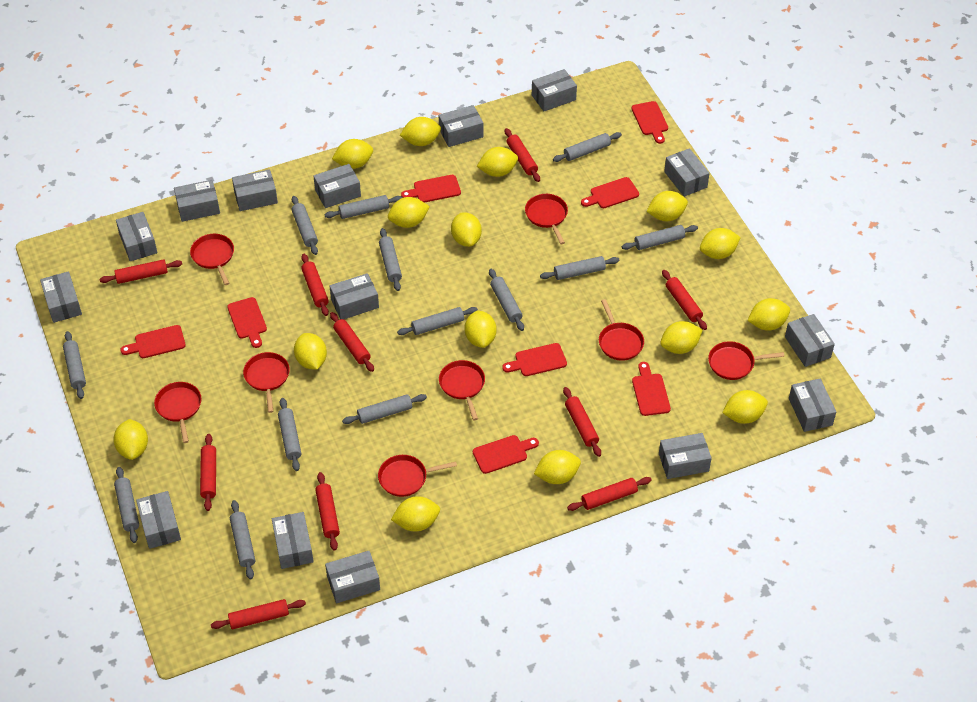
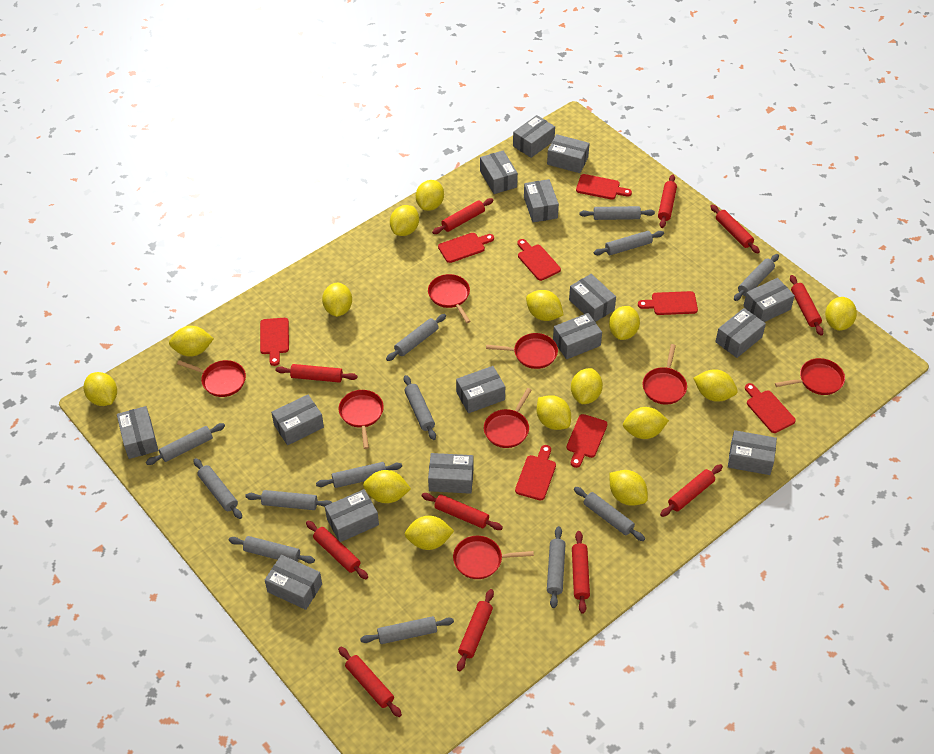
red rolling pin: [99,259,182,284] [200,434,216,511] [211,599,306,629] [301,254,329,316] [315,472,340,551] [330,312,374,372] [505,128,540,182] [563,387,601,457] [567,477,651,511] [662,270,707,330] = 10 -> [276,364,357,383] [306,521,368,579] [338,647,402,717] [422,493,503,530] [432,198,494,234] [457,589,494,671] [572,531,590,614] [658,175,677,228] [660,464,723,517] [710,204,760,254] [790,275,824,336] = 11

